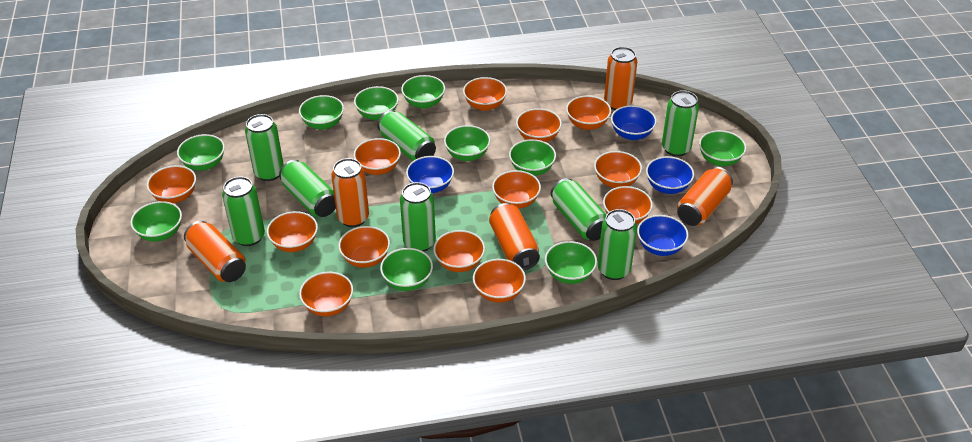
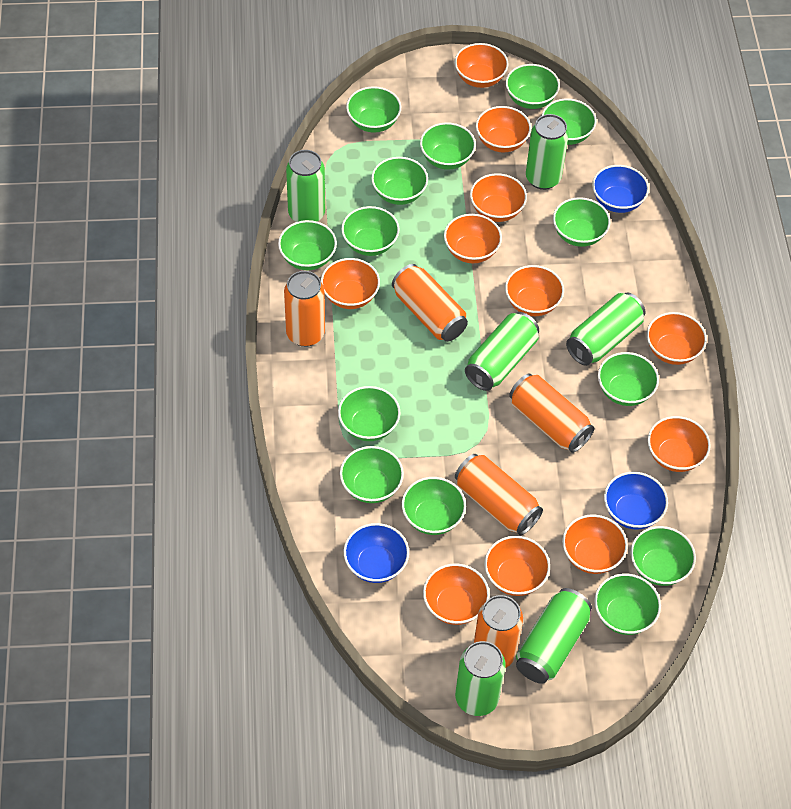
blue bowl: [406,156,454,193] [611,105,657,140] [637,215,688,256] [646,156,694,194] = 4 -> [344,523,409,583] [592,165,649,213] [604,472,668,530] = 3
green bowl: [130,201,182,241] [177,134,225,171] [299,95,344,130] [354,86,399,120] [380,248,433,291] [401,75,445,109] [444,125,491,161] [509,139,556,176] [545,241,597,284] [699,130,746,166] = 10 -> [278,220,337,270] [338,386,401,441] [340,446,404,503] [341,206,400,256] [346,86,401,133] [371,157,428,205] [402,477,466,535] [420,122,476,170] [506,64,560,109] [542,98,597,145] [553,197,611,247] [594,573,661,635] [598,352,659,406] [631,526,696,586] = 14
green can: [222,177,265,246] [245,114,284,181] [279,160,336,217] [377,110,436,161] [400,182,436,252] [551,178,607,241] [598,209,637,280] [662,90,699,157] = 8 -> [286,150,325,222] [455,641,506,716] [465,312,539,391] [516,588,592,684] [526,114,569,190] [566,292,645,366] = 6
orange bowl: [147,165,196,203] [267,211,318,252] [299,272,353,316] [338,226,390,268] [354,138,401,175] [433,230,485,272] [463,77,507,111] [473,259,526,303] [492,170,541,209] [516,108,562,142] [566,96,611,130] [594,151,642,188] [603,186,653,224] = 13 -> [321,258,380,309] [423,564,490,625] [444,214,502,263] [455,43,509,88] [470,173,527,222] [476,106,531,153] [484,536,550,596] [505,265,564,316] [562,515,628,574] [647,312,707,365] [648,416,711,472] = 11

